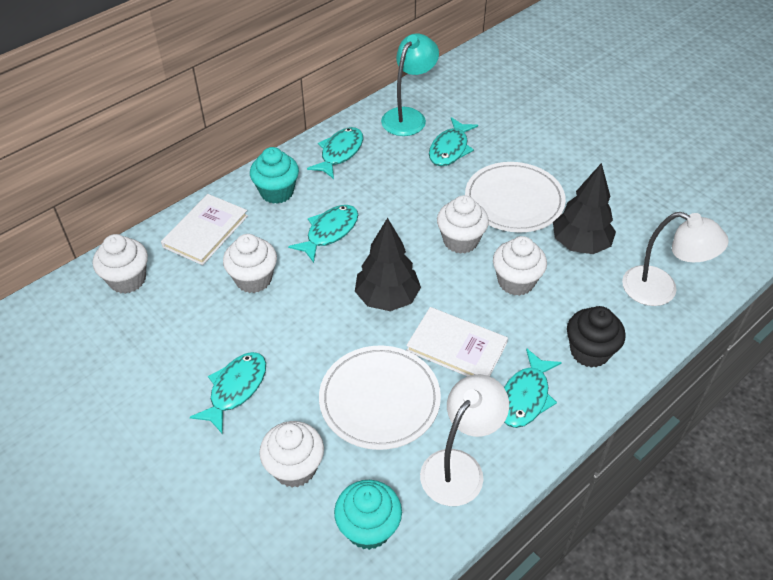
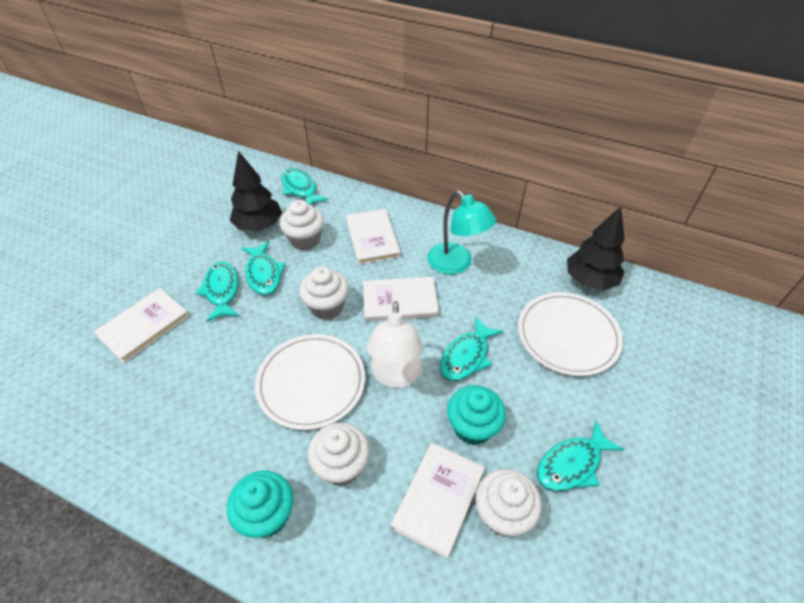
black cupcake: [567,306,626,368] = 1 -> none = 0
white book: [161,194,248,265] [406,307,508,376] = 2 -> [94,288,190,363] [346,209,401,265] [363,277,439,322] [391,443,485,559] = 4
white cupcake: [93,234,148,294] [223,234,277,293] [259,421,324,488] [437,195,489,254] [493,236,547,296] = 5 -> [280,200,324,250] [299,266,349,320] [308,423,370,486] [475,469,542,536] = 4
white lamp: [420,374,509,506] [622,212,729,306] = 2 -> [367,301,423,388] = 1

